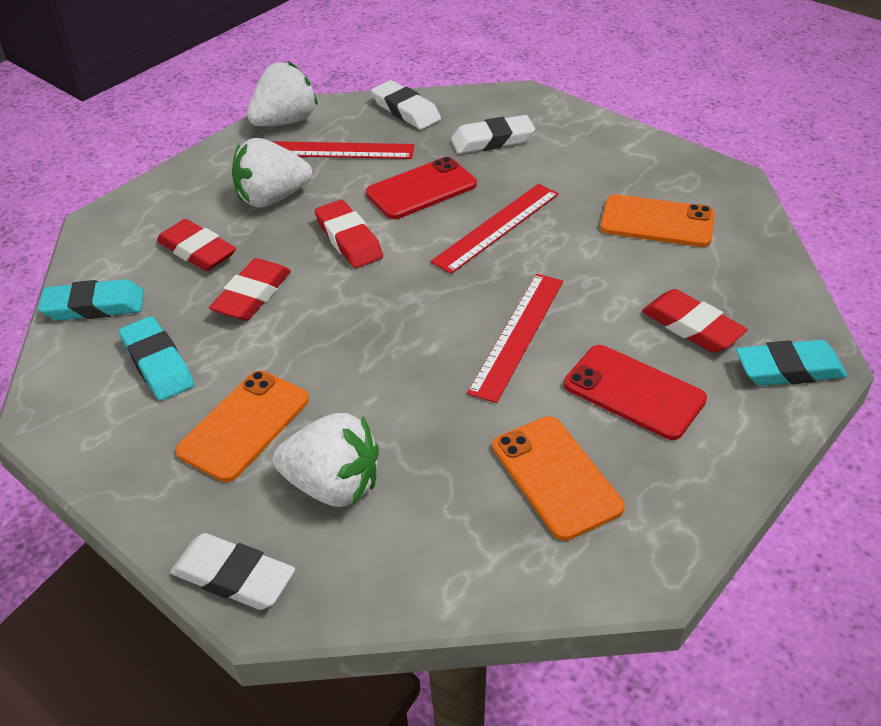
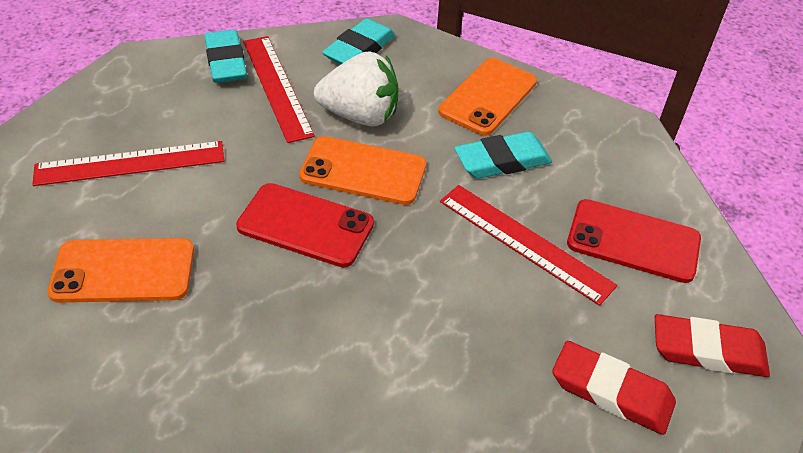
red eraser: [157,219,236,271] [209,258,291,321] [315,200,383,268] [642,289,748,353] = 4 -> [552,341,676,435] [655,314,770,377] = 2
white eraser: [170,533,295,610] [371,80,441,130] [451,115,535,154] = 3 -> none = 0
white strawberry: [232,138,312,208] [247,61,318,126] [273,413,379,507] = 3 -> [314,51,398,127] = 1

